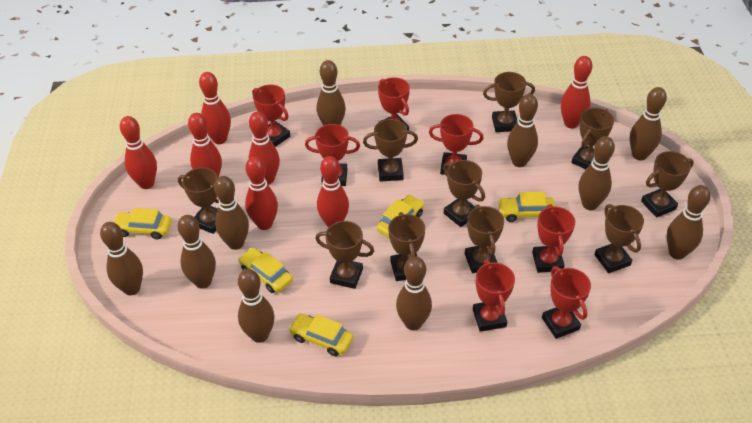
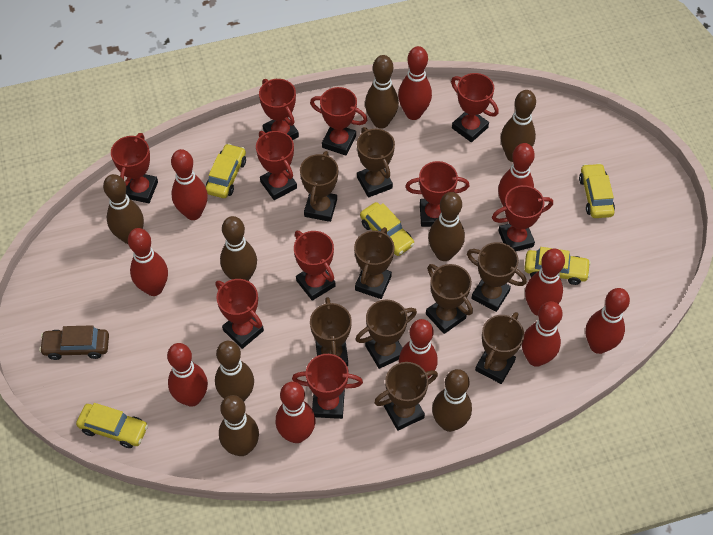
brown bowling pin: [100,222,143,295] [178,215,216,289] [214,176,249,250] [238,269,274,343] [317,60,346,125] [396,256,432,331] [507,94,538,167] [579,136,615,210] [630,87,667,161] [667,185,711,260] = 10 -> [103,174,144,244] [215,341,254,401] [219,395,259,456] [220,216,257,281] [365,55,399,129] [428,192,465,261] [432,369,472,432] [501,90,536,162] = 8
brown car: none = 0 -> [39,325,109,360] = 1
brown trophy: [178,167,219,234] [315,221,374,289] [363,119,418,182] [388,212,425,281] [443,160,485,227] [465,204,504,273] [483,72,535,132] [571,108,614,169] [594,204,644,273] [641,151,694,218] = 10 -> [300,151,338,222] [310,297,352,366] [354,227,394,299] [355,300,417,369] [357,127,395,197] [374,362,438,431] [426,264,473,334] [467,242,527,312] [475,312,524,384] = 9
red bowling pin: [120,116,157,189] [188,113,222,178] [199,72,231,144] [245,156,278,230] [249,111,280,184] [317,156,349,228] [561,56,592,128] = 7 -> [128,228,168,296] [167,343,208,407] [171,149,208,220] [276,382,315,443] [398,46,432,120] [399,319,438,378] [498,143,535,207] [522,301,563,367] [525,249,565,316] [586,288,630,354] = 10
red trophy: [252,85,290,147] [305,124,360,186] [378,77,410,130] [429,114,484,175] [473,260,515,332] [532,204,575,273] [542,266,591,339] = 7 -> [111,133,158,203] [216,279,264,349] [256,131,297,200] [259,79,299,140] [292,354,363,419] [294,231,335,301] [310,87,367,156] [405,161,470,227] [451,73,499,142] [492,185,553,251] = 10

